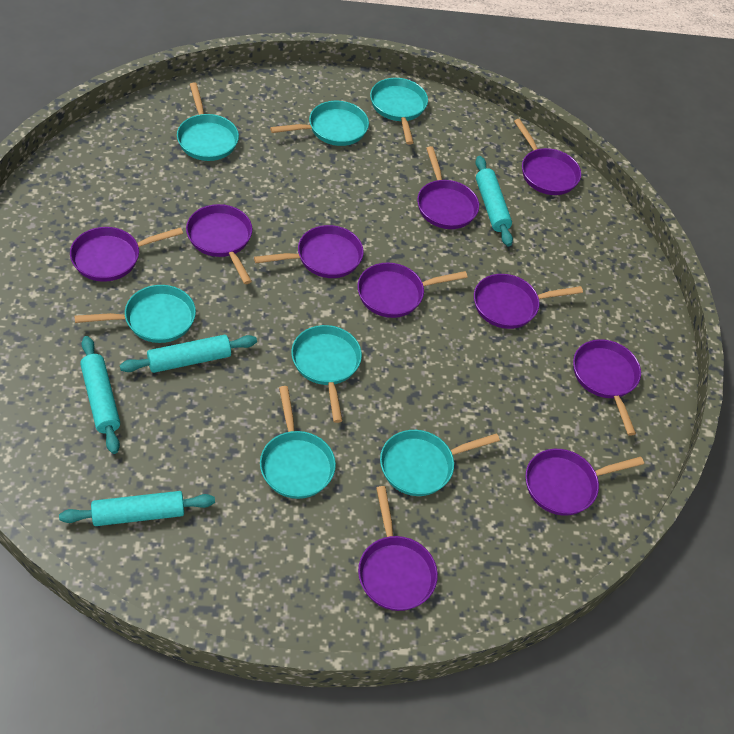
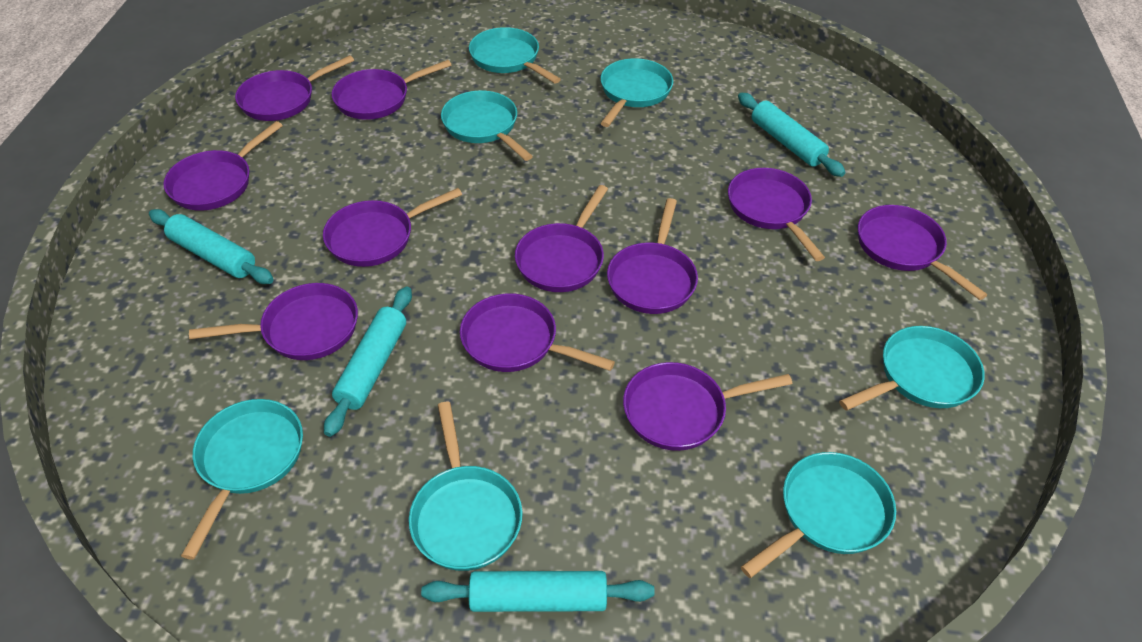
purple pan: [70,227,183,282] [186,204,252,284] [254,225,364,278] [358,262,468,318] [358,486,438,611] [417,146,479,229] [474,274,583,329] [514,119,581,195] [525,449,644,516] [573,339,641,436] = 10 -> [163,121,283,211] [189,283,358,360] [235,55,354,121] [323,188,462,267] [332,60,452,120] [460,293,615,372] [515,185,608,292] [607,198,698,314] [623,362,792,451] [728,168,825,261] [858,205,987,300] = 11

